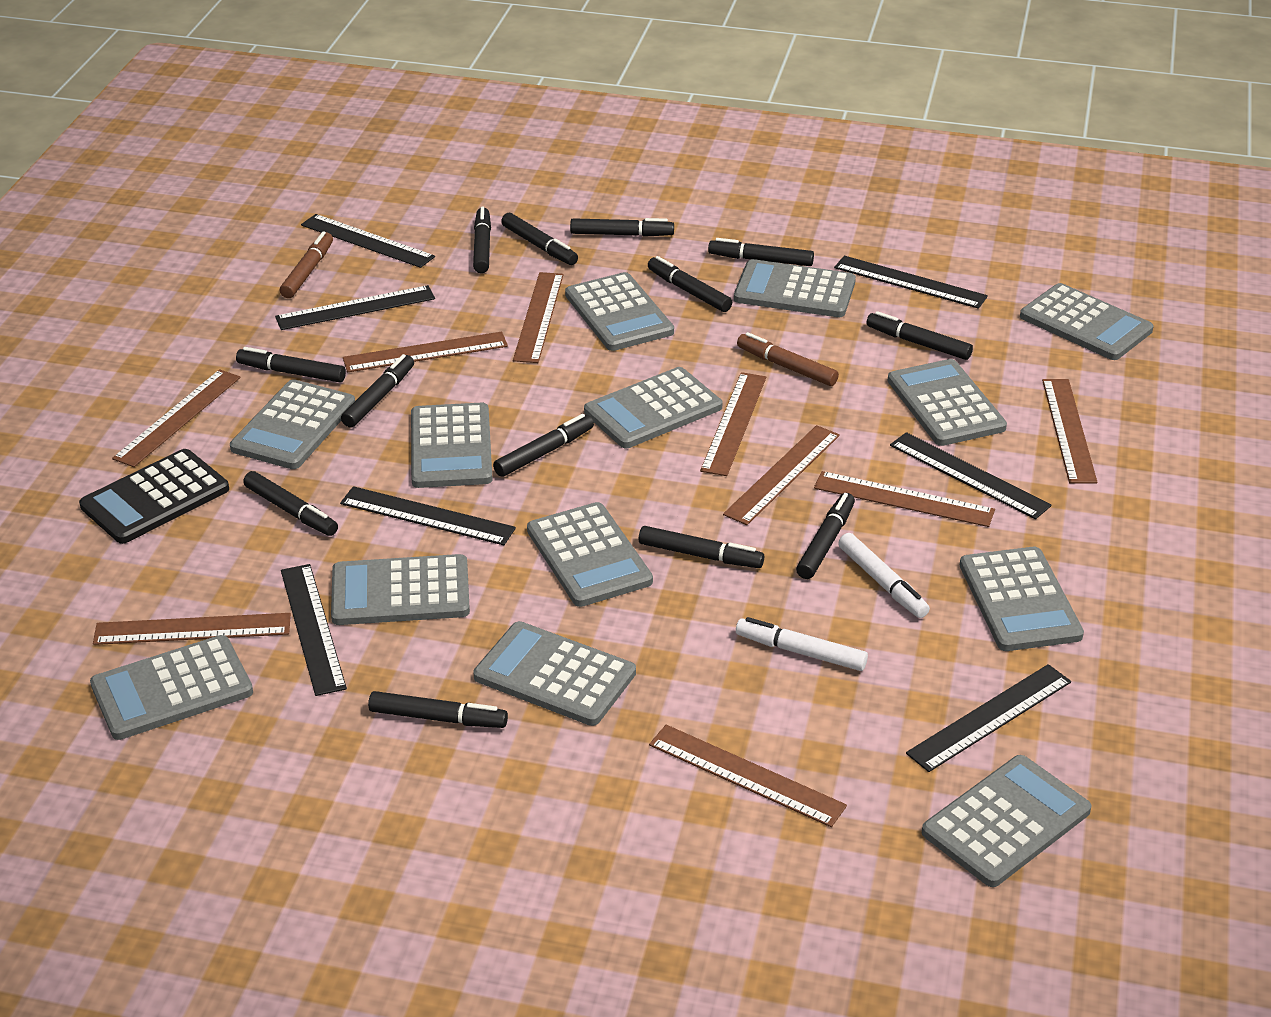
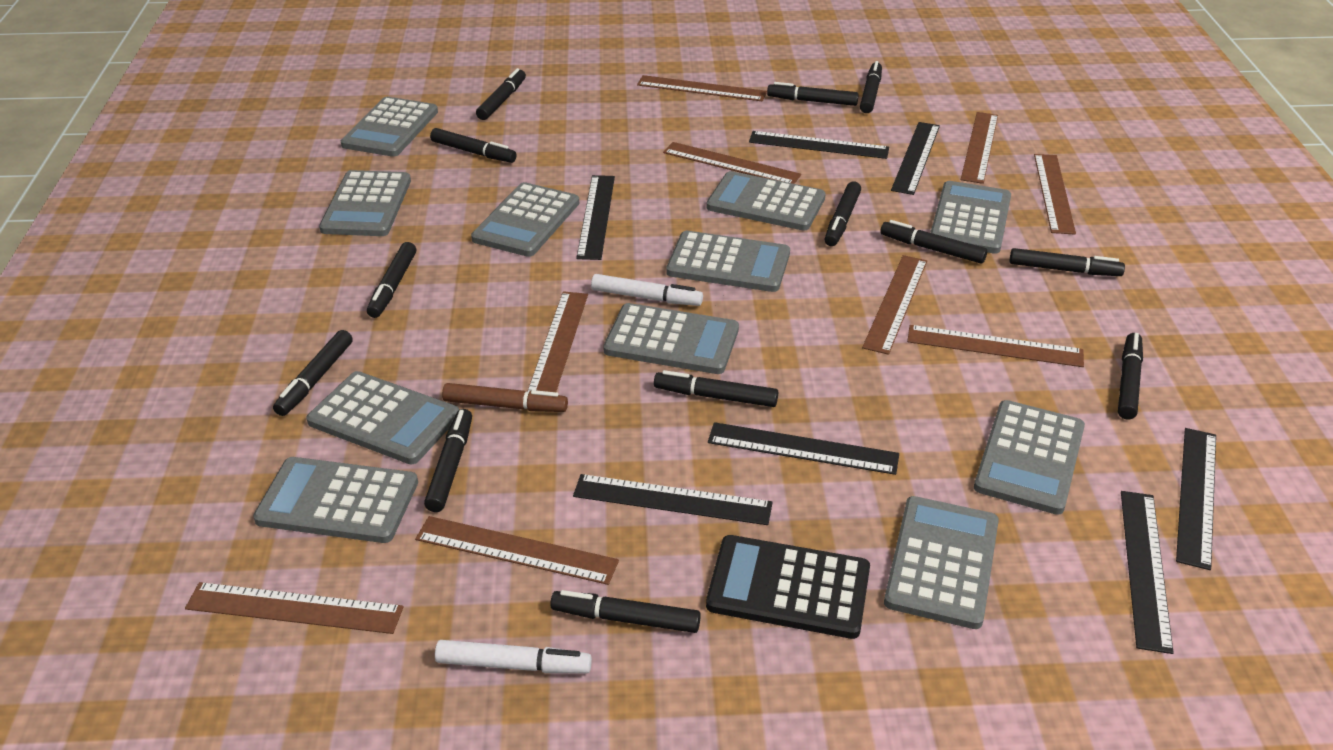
brown marker: [280,231,333,298] [737,332,839,386] = 2 -> [442,383,568,412] = 1
grey calculator: [90,635,253,740] [230,379,355,469] [331,554,470,625] [411,403,493,488] [473,621,636,726] [527,502,653,607] [565,272,674,351] [584,367,722,448] [734,259,856,317] [888,359,1007,446] [922,755,1091,887] [960,547,1084,651] [1020,283,1154,360] = 13 -> [253,457,418,543] [306,371,459,464] [319,170,411,236] [341,97,438,157] [471,182,579,257] [603,303,739,374] [666,231,790,292] [706,171,826,231] [884,496,999,629] [930,181,1011,254] [974,400,1085,515] = 11

